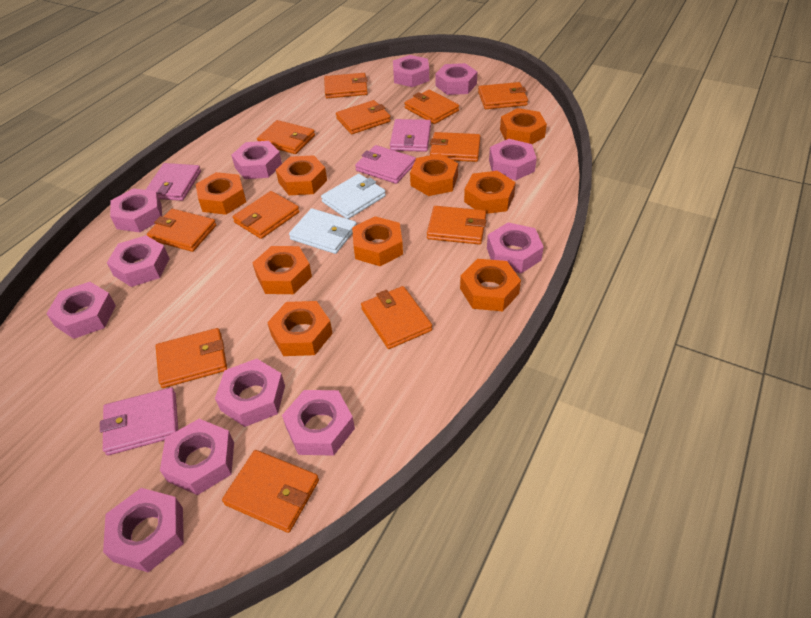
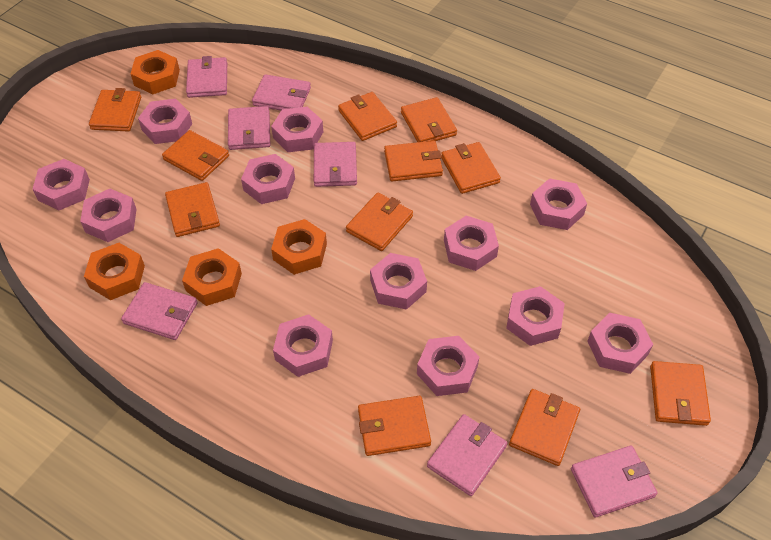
orange nut: [196,172,246,215] [253,246,312,294] [267,301,333,356] [276,155,327,195] [352,216,403,266] [410,154,458,196] [460,259,521,311] [464,171,516,214] [500,108,547,144] = 9 -> [84,243,145,300] [130,50,180,94] [182,248,242,306] [271,219,327,275] = 4
orange wallet: [147,209,216,252] [156,328,227,388] [222,450,319,533] [232,191,300,239] [257,120,315,154] [324,73,368,98] [336,100,391,134] [361,286,432,349] [404,89,459,124] [427,206,486,245] [430,132,480,162] [478,82,528,109] = 12 -> [89,88,141,132] [162,130,229,181] [165,182,220,237] [338,92,397,141] [346,193,413,251] [358,396,431,456] [384,141,443,181] [401,97,457,142] [441,142,501,194] [509,389,580,466] [650,361,711,426] = 11
pink wallet: [100,387,178,456] [146,163,201,201] [355,145,416,184] [390,119,431,152] = 4 -> [121,282,198,340] [186,56,227,98] [228,106,270,150] [252,74,311,111] [314,142,357,187] [427,414,507,496] [571,445,658,518] = 7
white wallet: [289,208,357,254] [321,174,386,219] = 2 -> none = 0

